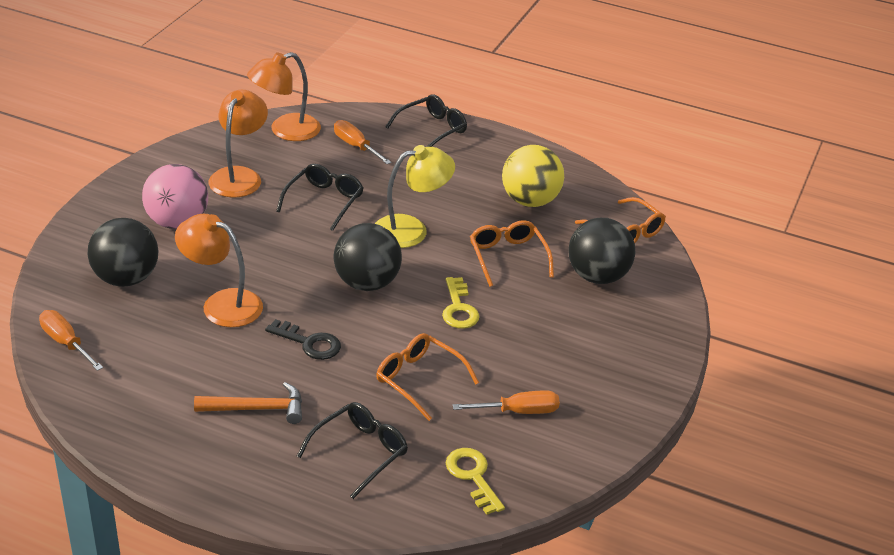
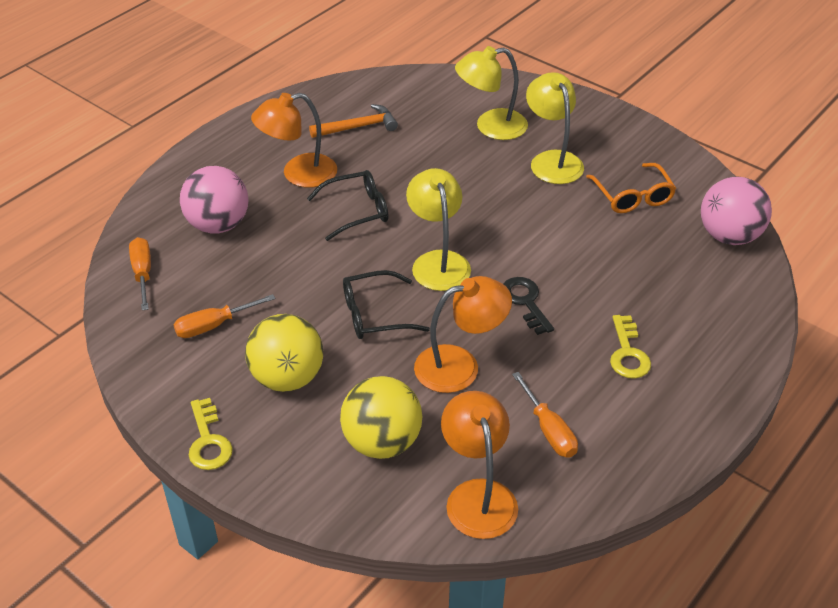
black ball: [88,218,158,287] [334,223,402,291] [568,218,635,284] = 3 -> none = 0
black glasses: [276,164,363,231] [297,402,408,499] [385,94,467,147] = 3 -> [307,170,389,241] [343,270,430,339] = 2
orange glasses: [376,333,479,421] [470,220,554,287] [575,197,666,243] = 3 -> [586,163,676,213] = 1
pink ball: [142,164,208,229] = 1 -> [180,166,249,234] [701,177,772,245] = 2
yellow ball: [502,145,564,207] = 1 -> [245,314,323,392] [340,376,422,459] = 2
yellow lamp: [375,145,455,248] = 1 -> [406,168,471,291] [455,46,528,140] [526,72,584,184] = 3

